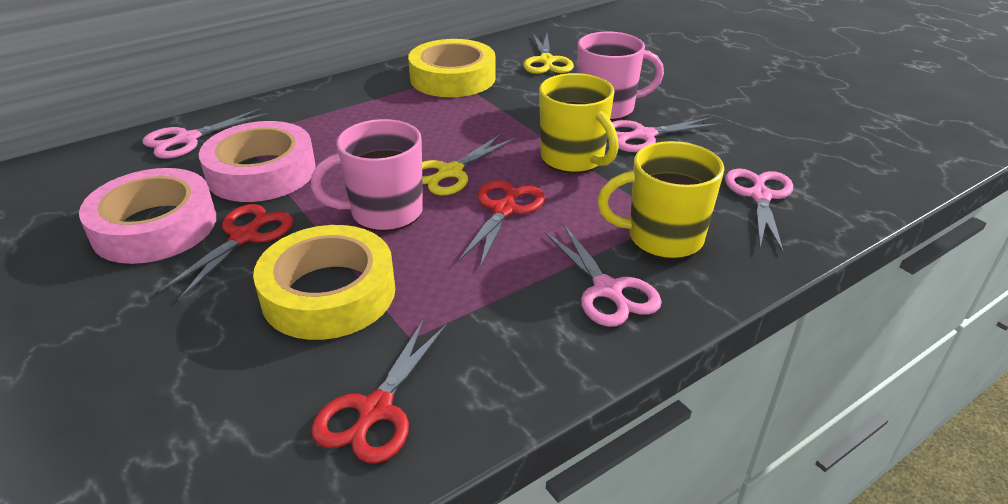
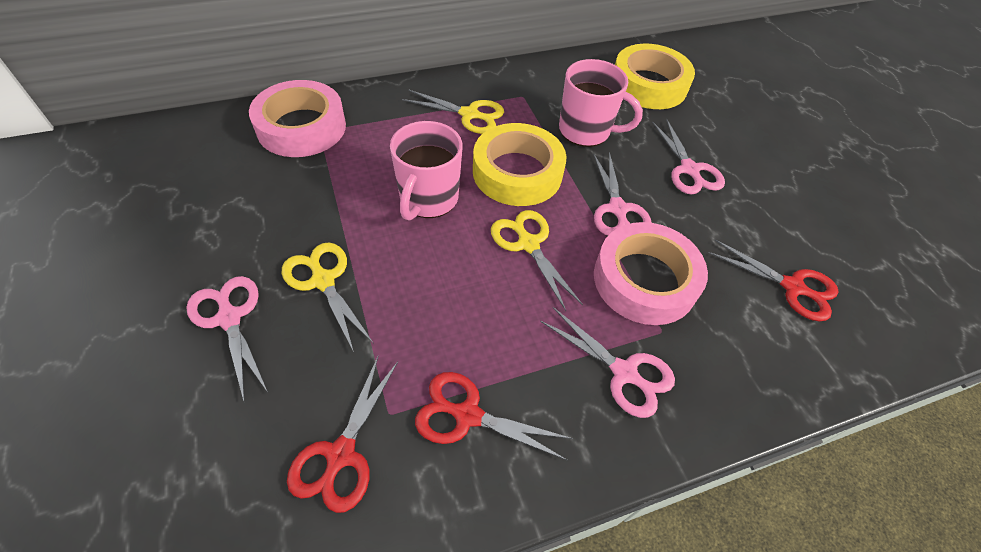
yellow mug: [539,73,619,173] [597,141,724,260] = 2 -> none = 0
yellow scissors: [422,134,515,195] [523,34,574,74] = 2 -> [282,242,374,352] [402,89,504,134] [491,210,583,311] = 3

